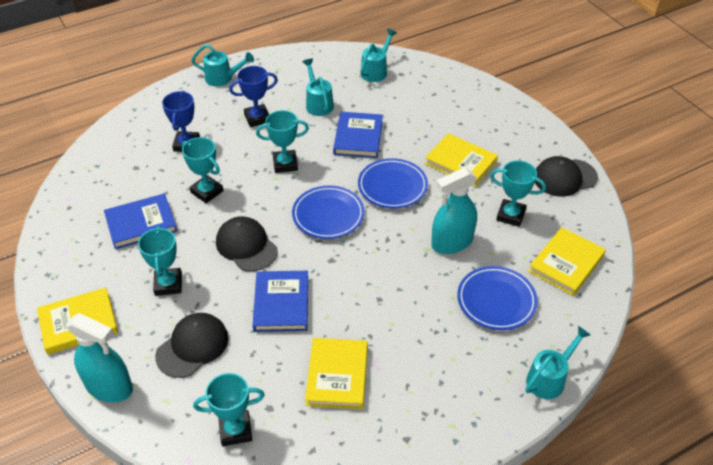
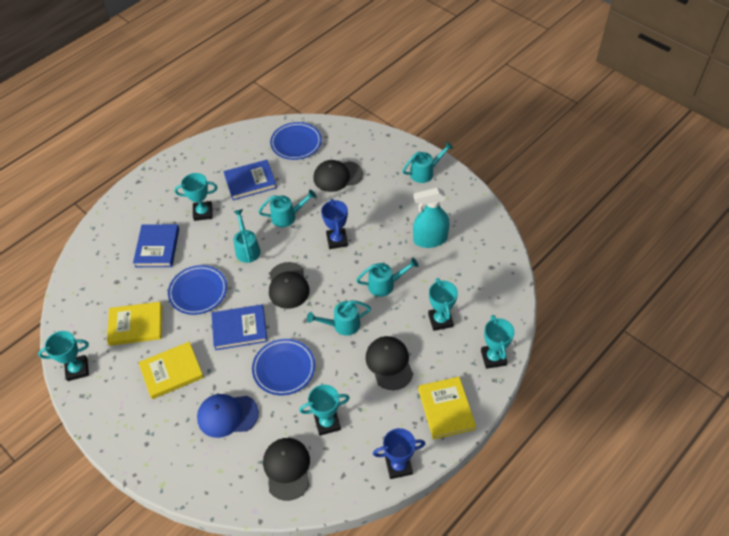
black cap: [155,313,229,378] [216,216,278,271] [535,156,598,197] = 3 -> [263,438,310,501] [269,262,310,309] [313,160,363,192] [365,336,413,390] = 4
blue cap: none = 0 -> [197,394,259,438] = 1
turquoise spray bottle: [66,313,133,402] [431,168,477,254] = 2 -> [413,187,450,248] = 1
turquoise watering can: [191,44,254,86] [302,59,334,116] [360,29,397,82] [525,326,590,399] = 4 -> [233,209,261,263] [258,190,316,227] [307,300,371,336] [356,258,418,297] [402,142,453,183] = 5
yellow book: [37,287,118,355] [305,338,368,409] [425,133,498,187] [528,227,606,296] = 4 -> [107,302,162,346] [138,342,204,399] [418,377,476,439] = 3

